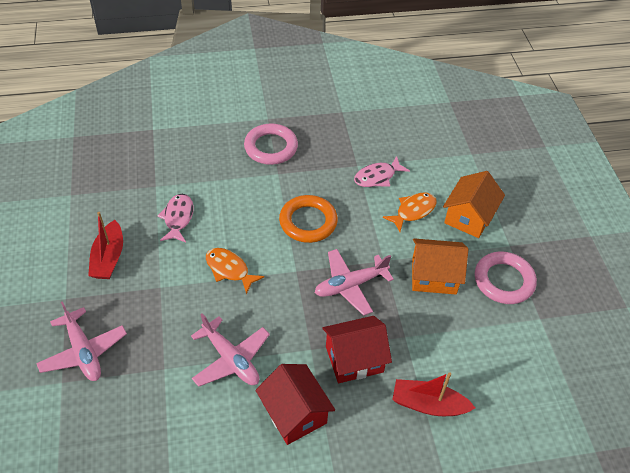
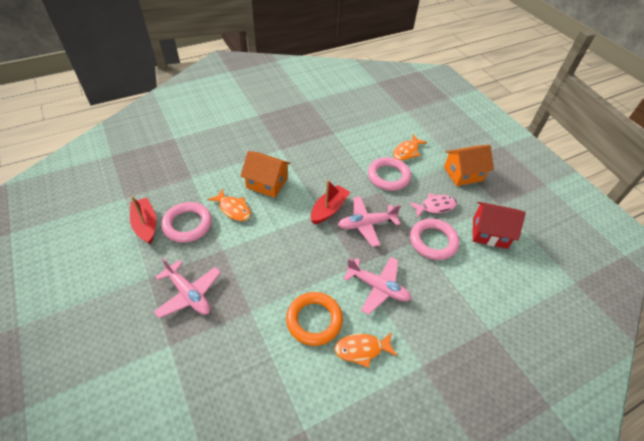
orange fish: [206,248,264,294] [383,192,437,232] = 2 -> [207,188,251,221] [335,332,397,368] [393,135,427,160] = 3
pink fish: [158,194,194,242] [354,156,410,187] = 2 -> [409,193,457,218] = 1
pink ring: [244,123,298,165] [475,251,537,304] = 2 -> [161,202,212,243] [368,157,411,191] [410,218,459,260] = 3
red house: [255,364,335,445] [322,316,392,383] = 2 -> [473,202,526,249] = 1

